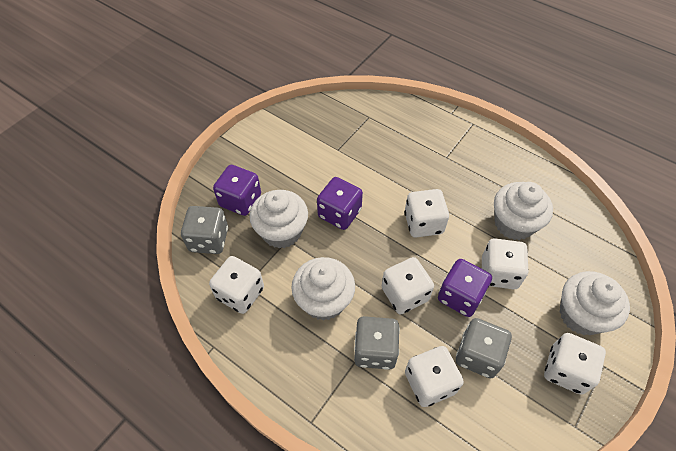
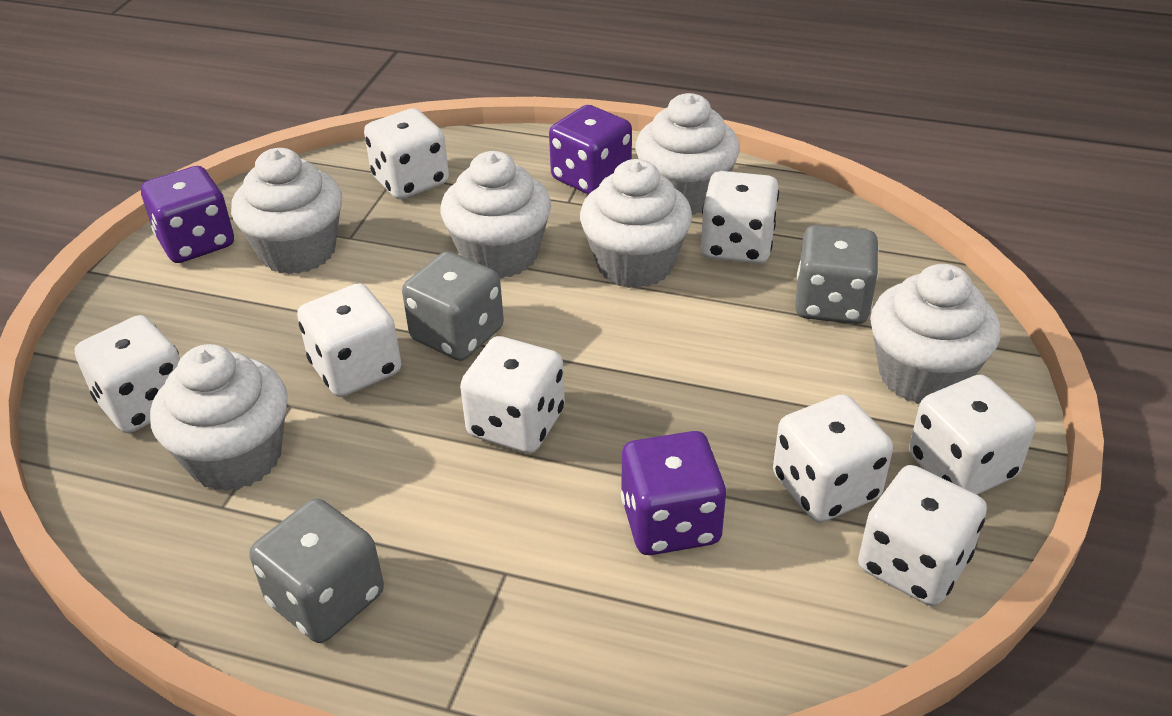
white cupcake: [250,190,308,249] [291,257,355,321] [494,182,553,240] [560,271,630,335] = 4 -> [150,344,288,491] [231,148,342,274] [441,151,551,279] [580,159,692,288] [635,93,740,215] [870,264,1000,404] = 6
white dice: [209,256,264,314] [382,257,434,315] [405,189,449,237] [405,346,464,407] [482,238,529,289] [544,333,606,394] = 6 -> [75,315,180,433] [297,283,401,397] [364,108,449,199] [460,336,565,453] [701,171,779,264] [773,394,893,522] [858,465,987,606] [909,375,1036,495] = 8

